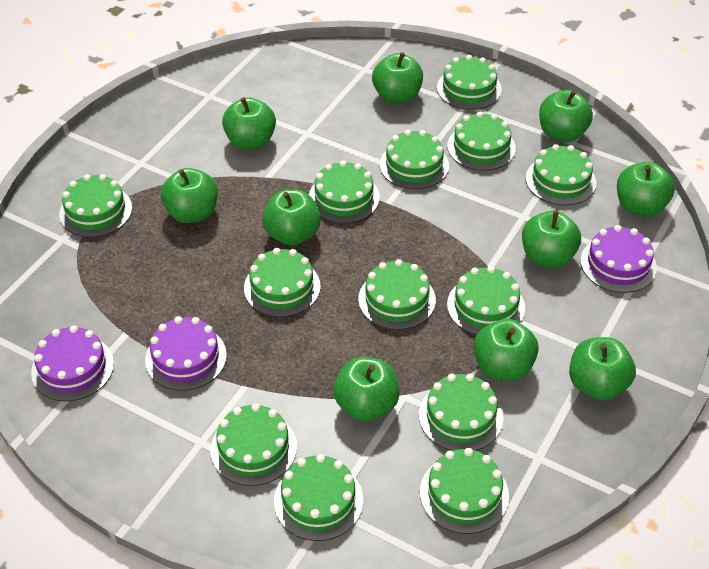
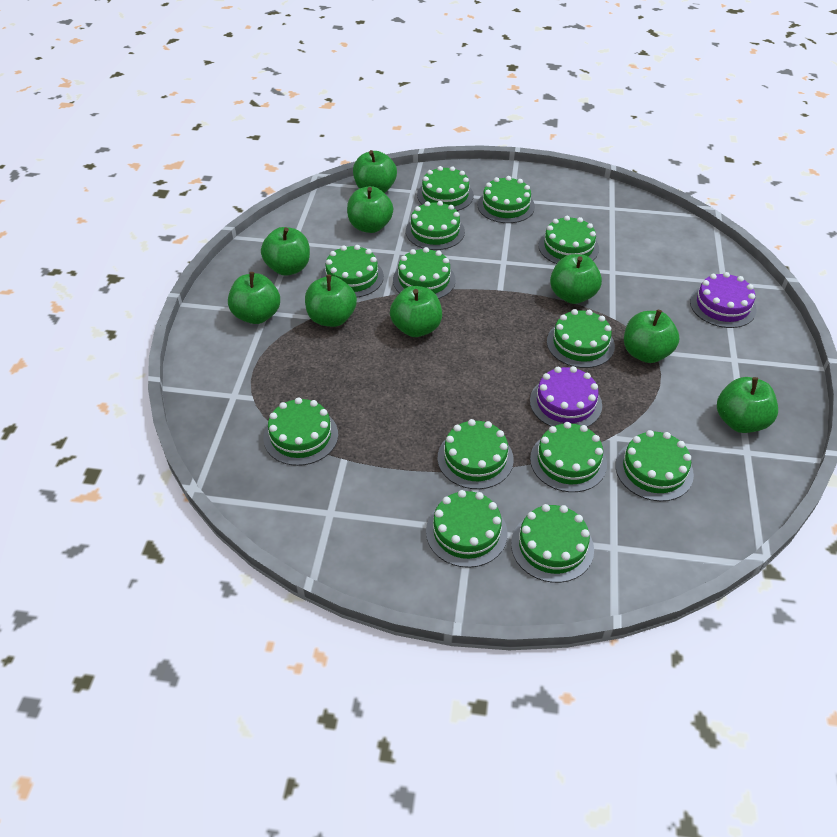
green apple: [161,168,218,223] [222,97,276,150] [262,190,321,246] [333,357,399,421] [372,52,423,104] [474,319,539,381] [522,211,581,268] [539,90,593,142] [569,337,636,400] [617,162,675,217] = 10 -> [228,272,280,324] [261,227,310,276] [305,275,357,327] [347,186,393,233] [353,150,397,193] [390,286,442,337] [550,254,602,304] [624,309,679,363] [717,377,778,433] = 9
purple cake: [31,325,114,401] [145,316,227,391] [580,225,657,293] = 3 -> [530,366,602,427] [690,272,756,328] = 2

